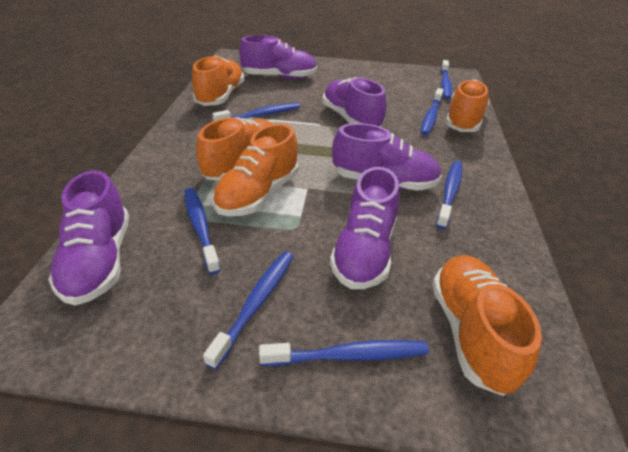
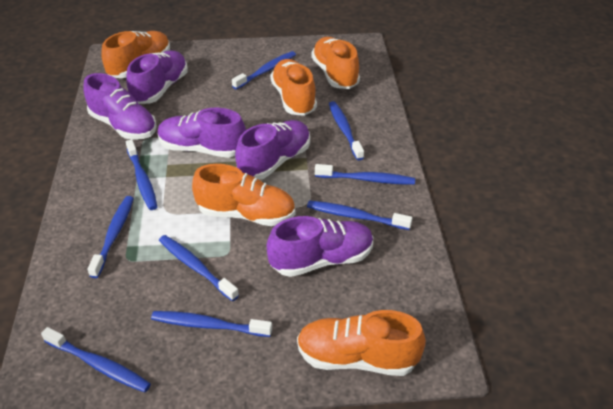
blue toothbrush: [184,188,221,274] [203,251,293,370] [212,103,300,121] [259,340,429,366] [421,88,444,135] [436,161,462,229] [441,60,452,100] = 7 -> [41,327,151,392] [87,196,134,278] [126,139,157,210] [151,311,272,337] [159,235,239,301] [232,51,296,89] [307,201,412,230] [315,164,415,185] [329,101,364,160] = 9

